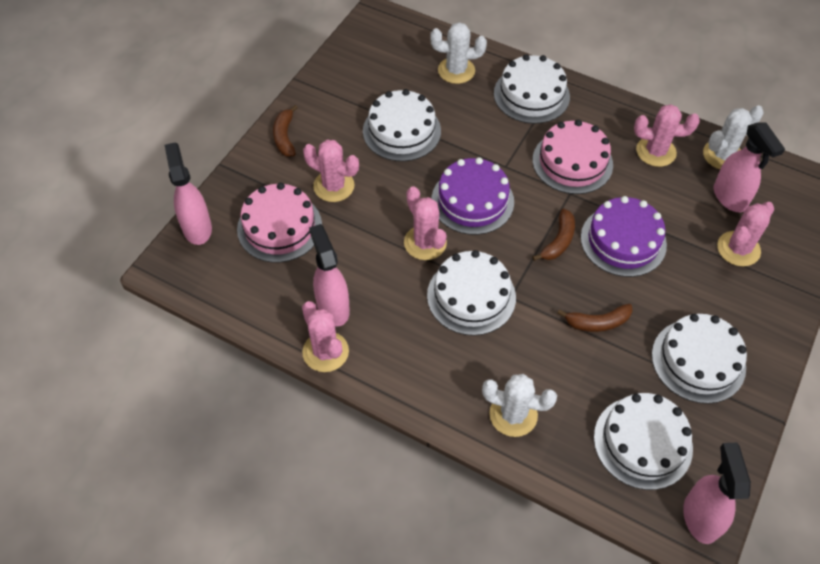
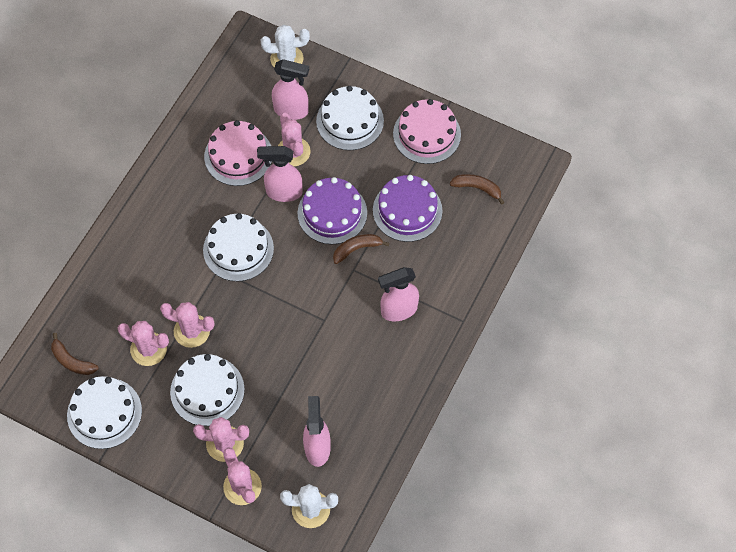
white cactus: [430,22,487,84] [482,374,557,437] [703,106,764,169] = 3 -> [261,25,310,68] [280,484,338,528] = 2
white cake: [363,89,441,161] [427,250,516,336] [494,54,570,124] [594,393,693,490] [652,314,747,404] = 5 -> [67,376,142,449] [170,354,245,426] [203,213,274,281] [316,86,384,150] = 4

